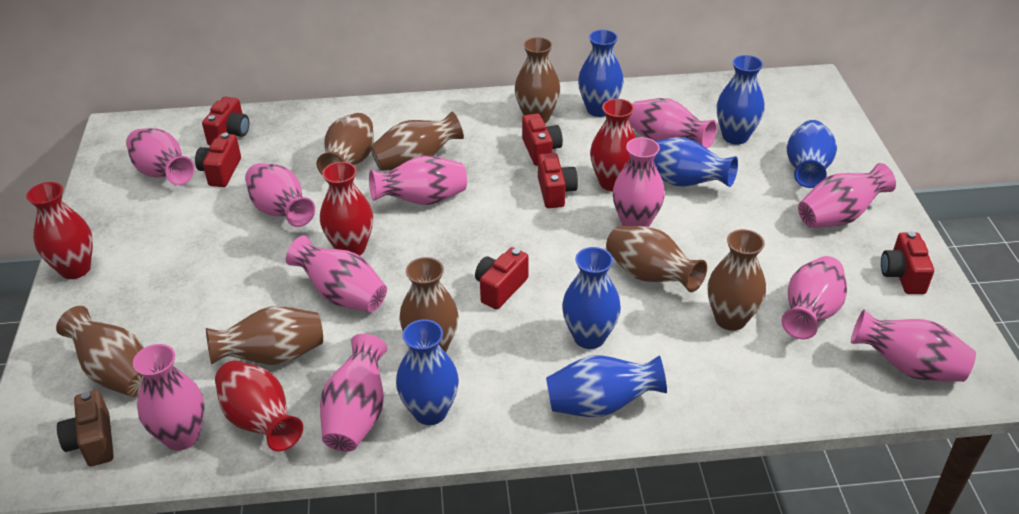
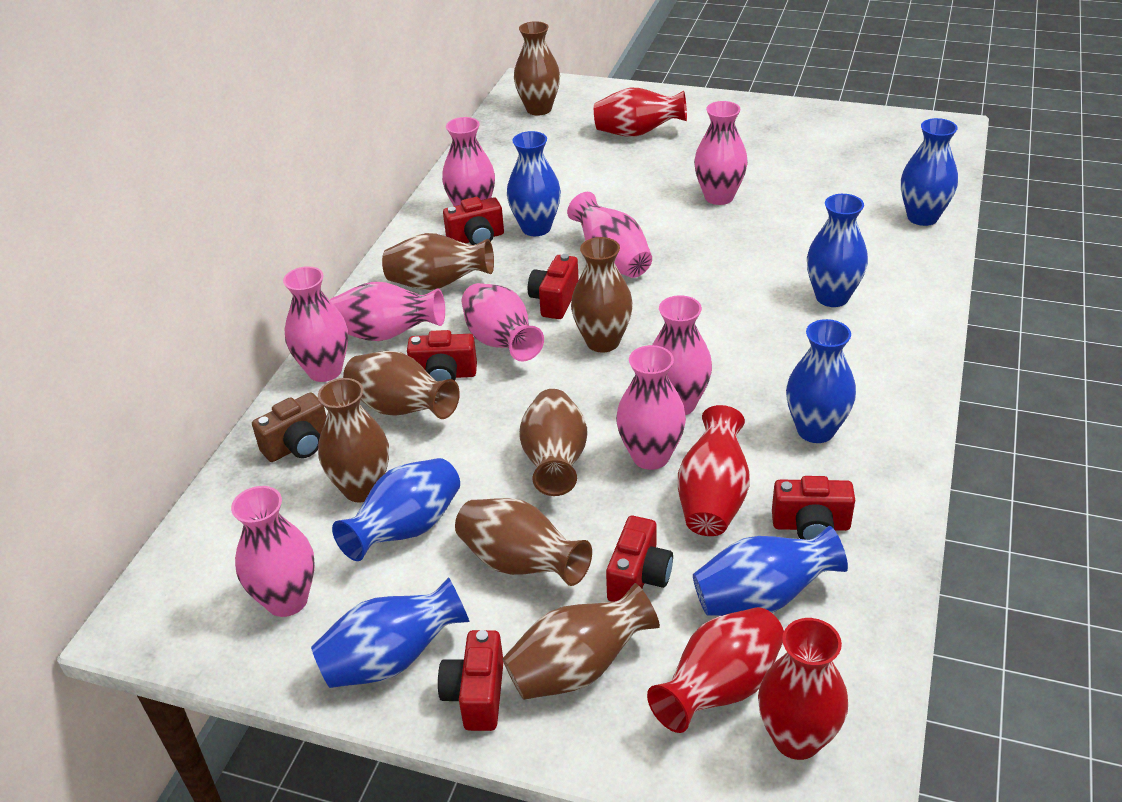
pink vase: [126,128,195,185] [133,344,205,451] [245,163,315,227] [286,235,387,312] [320,334,387,452] [369,155,467,205] [613,137,665,227] [629,98,717,149] [781,256,847,339] [798,163,896,228] [851,309,976,382] = 11 -> [231,486,315,617] [283,266,348,382] [330,281,445,341] [442,117,495,206] [462,283,544,362] [567,192,652,278] [616,345,686,470] [652,295,712,415] [694,101,748,205] = 9

